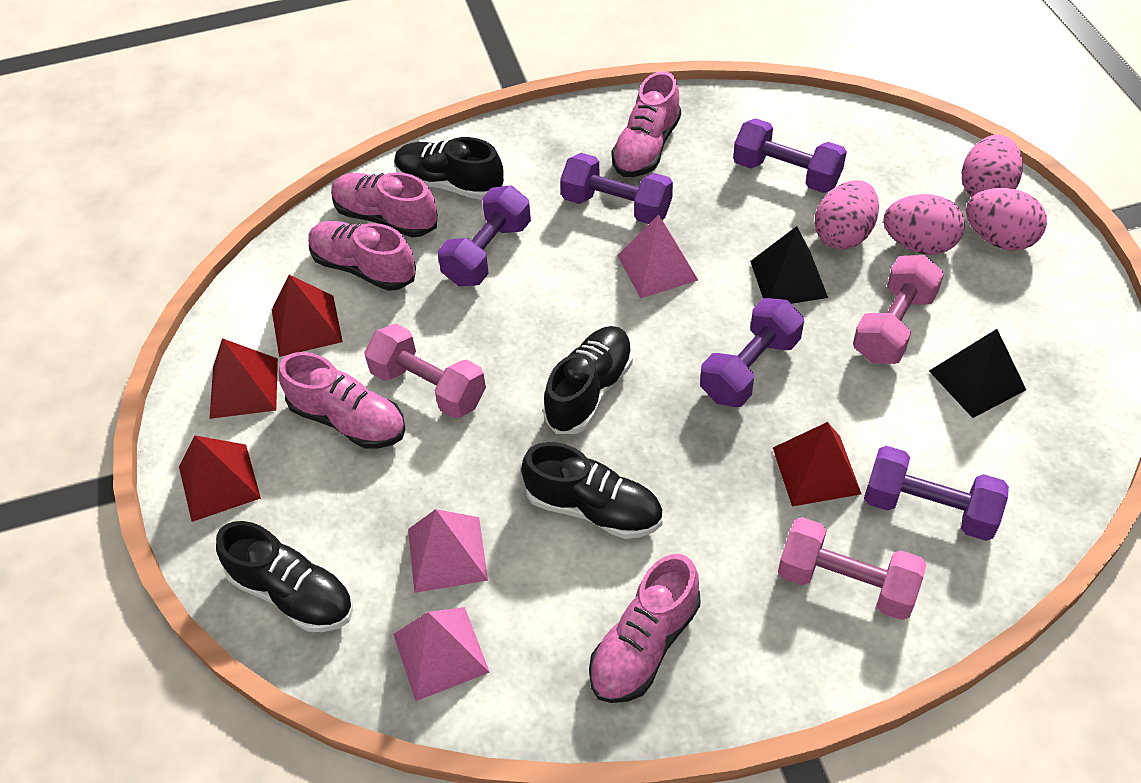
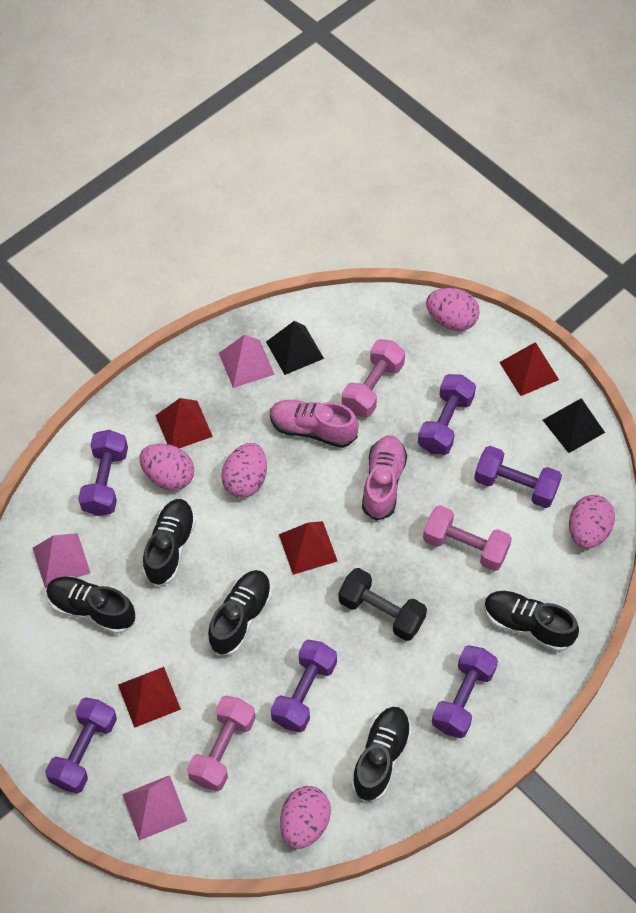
black dumbbell: none = 0 -> [338,568,427,641] = 1
black shoe: [216,521,353,632] [394,137,504,200] [521,442,663,539] [543,326,633,434] = 4 -> [46,576,135,634] [143,499,196,586] [207,570,272,655] [351,707,412,802] [484,591,579,652] = 5
pink egg: [815,180,879,249] [883,194,965,255] [961,134,1023,197] [966,188,1047,251] = 4 -> [140,444,194,490] [221,443,267,498] [280,786,331,849] [426,288,480,331] [569,495,615,549] = 5
pink shoe: [279,352,405,448] [308,221,416,291] [331,172,438,238] [589,554,701,703] [612,71,681,177] = 5 -> [270,400,359,448] [362,435,407,521] = 2
purple dumbbell: [438,185,531,286] [560,153,673,224] [700,298,804,407] [733,118,847,193] [864,446,1009,541] = 5 -> [45,698,117,794] [78,430,128,516] [271,640,337,732] [418,374,476,455] [432,645,498,738] [474,446,562,508] = 6

